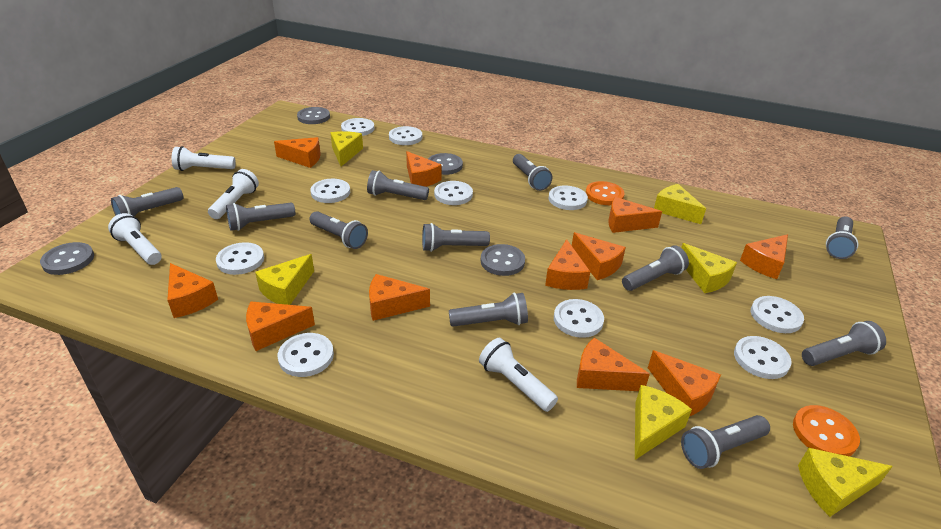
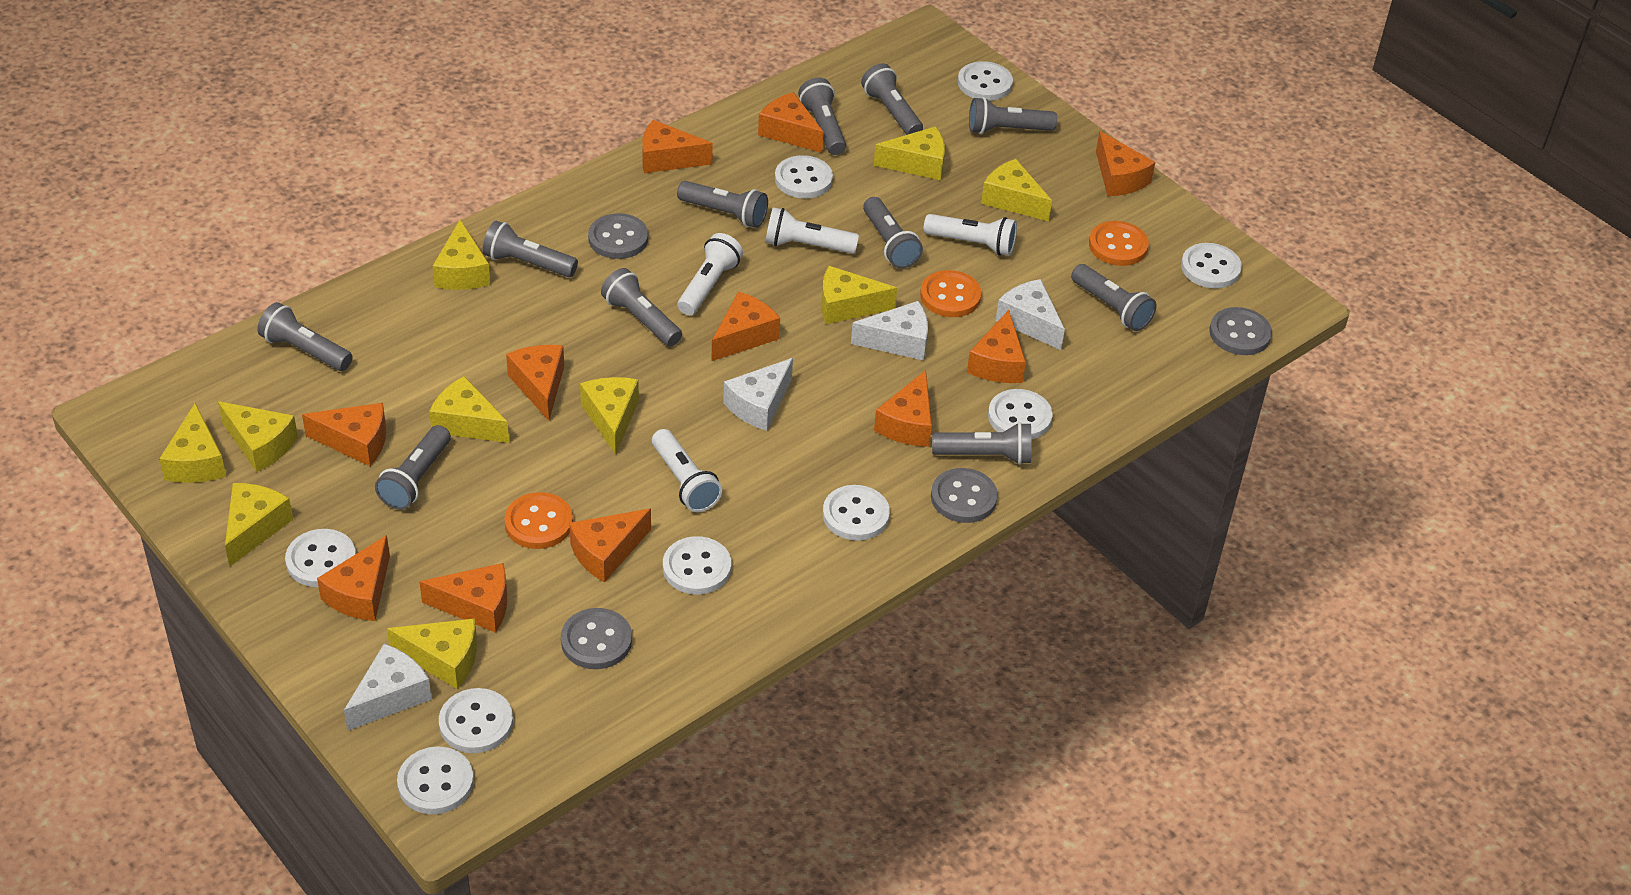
orange button: [586,181,624,205] [793,405,860,456] = 2 -> [504,492,573,549] [920,270,982,317] [1089,221,1149,266] = 3
white button: [216,242,264,275] [278,333,334,377] [310,179,350,203] [341,118,375,136] [389,126,422,145] [434,181,473,205] [549,186,588,210] [554,299,604,338] [734,336,792,379] [751,296,804,333] = 10 -> [285,529,356,587] [397,747,474,814] [439,688,513,753] [663,536,731,594] [775,155,833,198] [823,485,890,541] [958,61,1013,101] [988,389,1053,440] [1181,243,1242,288] = 9
white cheese: none = 0 -> [344,644,432,731] [723,358,793,431] [851,301,928,361] [996,279,1065,350] = 4
yellow cheese: [255,254,314,305] [330,131,363,166] [635,385,692,460] [654,184,706,224] [681,243,737,293] [798,448,893,517] = 6 -> [159,403,226,483] [218,401,298,472] [225,483,293,566] [387,618,477,689] [429,376,509,443] [433,220,490,290] [580,377,639,455] [821,266,897,324] [874,126,945,180] [981,159,1052,221] = 10

